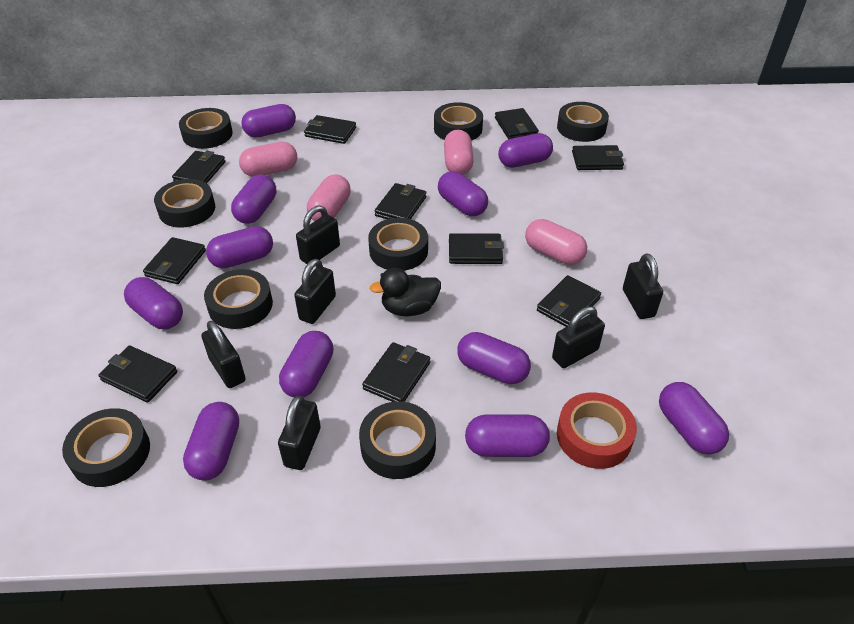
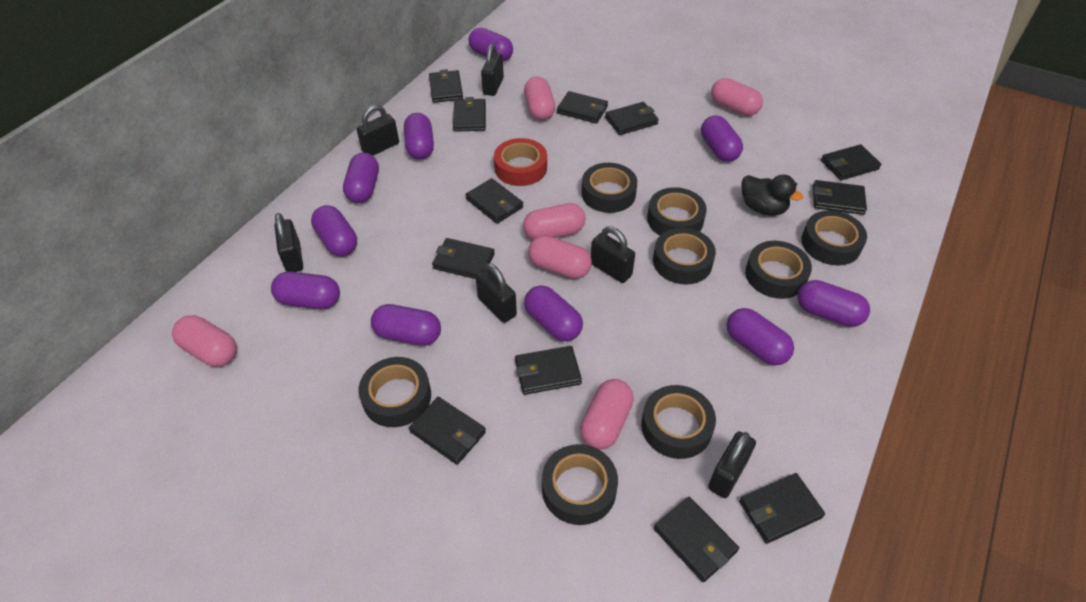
black wallet: [99,345,178,403] [143,237,206,284] [172,151,225,183] [304,115,356,144] [362,342,430,402] [375,183,426,219] [449,233,504,264] [495,108,539,140] [537,275,601,327] [572,145,624,170] = 10 -> [409,397,486,465] [429,69,463,103] [432,238,495,279] [453,97,486,132] [465,178,523,224] [515,346,582,395] [557,91,608,124] [605,102,659,135] [654,497,739,582] [739,473,825,544] [813,180,867,215] [821,144,881,180] = 12
pink capsule: [239,142,297,177] [307,174,351,221] [444,130,474,175] [525,219,587,265] = 4 -> [172,315,237,367] [523,203,586,240] [524,77,555,121] [528,236,592,279] [580,379,634,450] [711,78,763,116] = 6
purple capsule: [124,277,183,329] [183,402,239,480] [206,226,273,268] [231,174,276,224] [241,104,296,137] [279,331,333,398] [438,171,488,216] [457,332,531,384] [465,415,550,457] [498,133,553,168] [659,382,729,455] = 11 -> [271,272,340,309] [311,205,357,256] [343,153,379,203] [371,304,441,346] [404,113,434,159] [468,28,513,62] [524,285,583,341] [701,115,743,162] [727,308,794,365] [797,280,870,327] = 10

